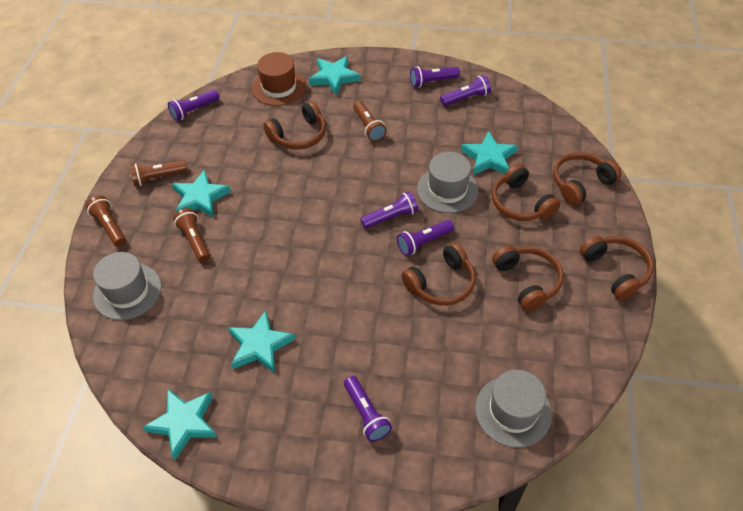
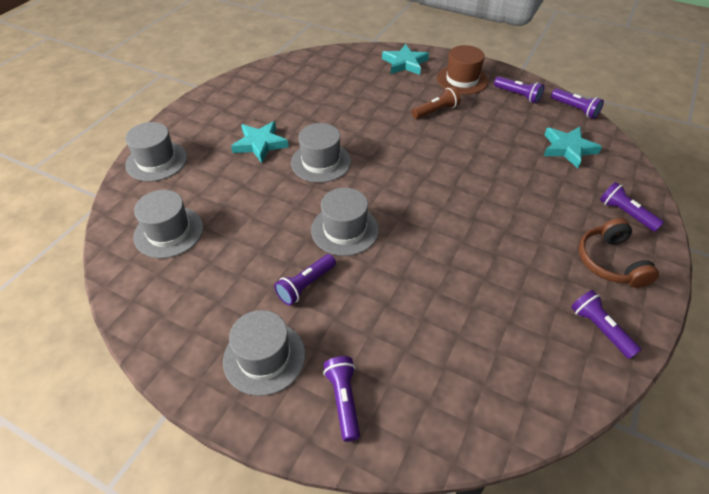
brown flashlight: [86,196,126,247] [130,160,187,186] [173,208,210,262] [353,101,387,141] = 4 -> [412,87,461,119] = 1
brown headphones: [263,101,326,150] [401,242,476,306] [492,164,560,221] [492,246,564,311] [553,152,622,206] [580,236,654,300] = 6 -> [579,218,659,288] = 1
grey hat: [93,252,162,320] [417,152,478,213] [475,370,552,447] = 3 -> [125,122,187,181] [134,190,203,258] [223,310,305,396] [291,123,351,183] [311,188,379,256] = 5
turquoise star: [143,389,217,460] [172,169,231,218] [228,310,295,373] [309,56,360,95] [461,131,518,175] = 5 -> [231,121,289,163] [382,44,429,75] [544,127,602,168] = 3

